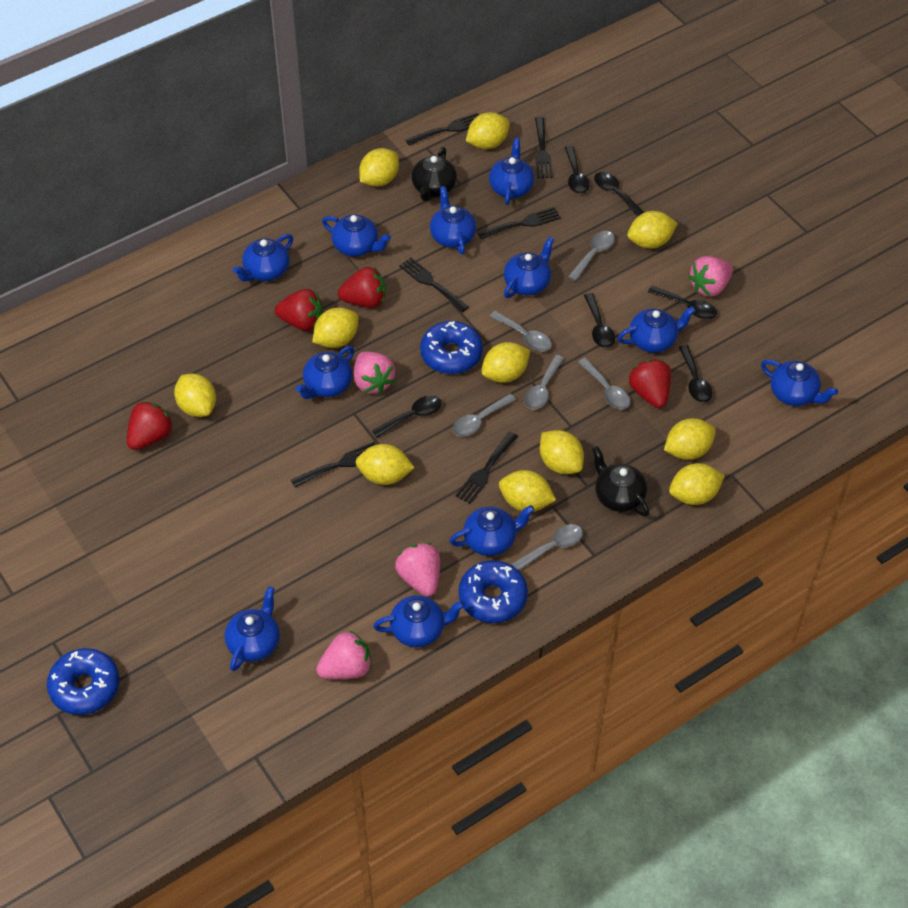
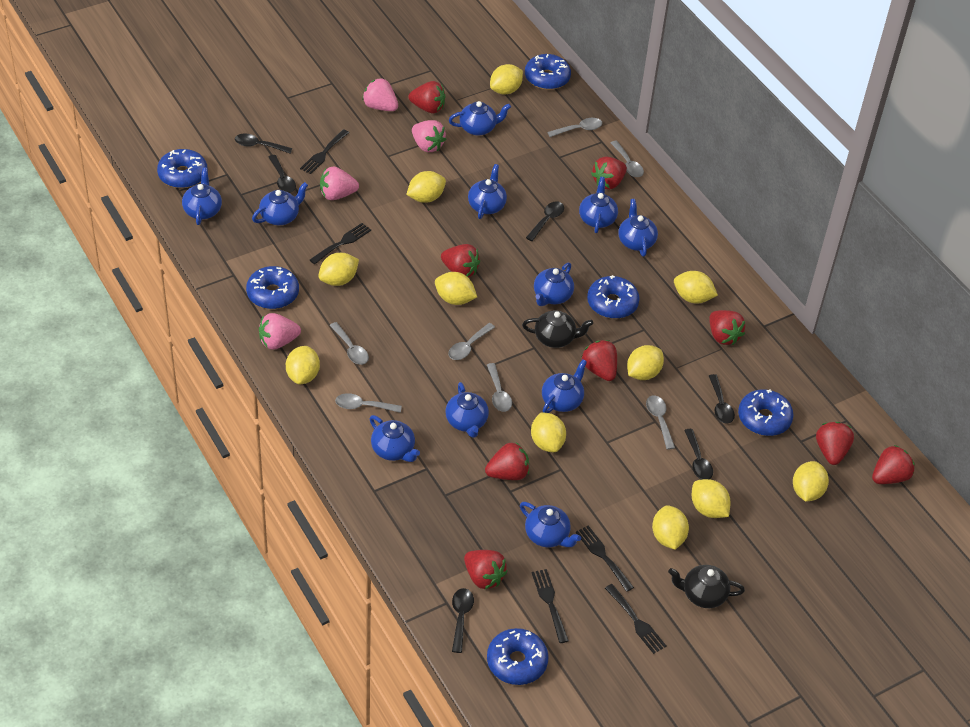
black fork: [291,442,376,487] [399,257,468,312] [405,113,478,145] [456,432,518,504] [478,207,561,239] [535,117,553,178] = 6 -> [300,129,349,174] [310,223,371,264] [532,569,569,643] [576,525,634,592] [605,584,666,654] = 5
blue donut: [47,648,120,715] [420,321,483,374] [459,560,528,623] = 3 -> [157,149,207,188] [246,266,299,309] [487,628,549,685] [525,54,571,90] [587,275,640,319] [738,389,794,436] = 6
grey spoon: [453,394,516,437] [490,310,552,351] [512,524,583,571] [524,355,564,410] [568,231,615,281] [578,358,630,409] = 6 -> [329,322,369,365] [335,393,402,413] [448,323,495,360] [487,363,512,412] [547,118,603,137] [611,141,644,177] [646,395,675,450] = 7
red strawberry: [127,401,174,450] [275,289,323,331] [338,267,386,308] [629,359,671,408] = 4 -> [409,81,445,114] [441,244,480,278] [464,550,507,589] [485,442,529,480] [581,340,617,381] [591,157,627,190] [709,310,745,345] [816,422,854,465] [872,445,915,484] = 9

